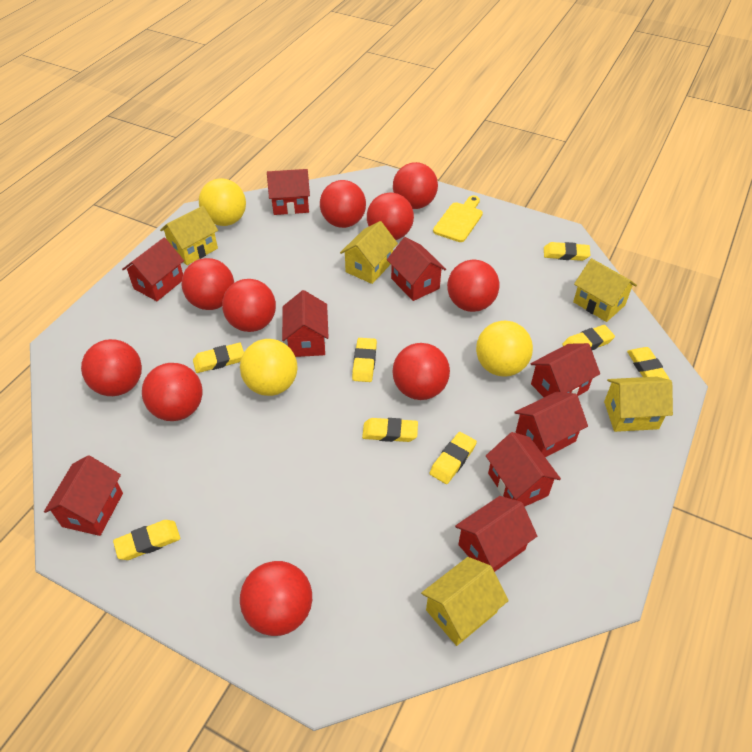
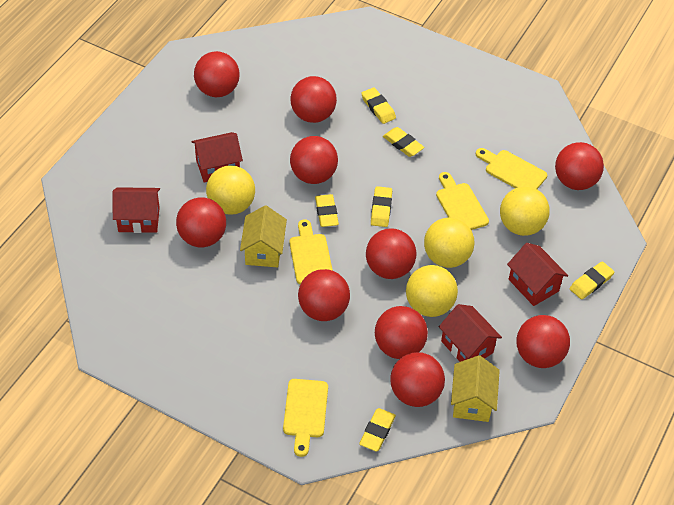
red house: [44,455,123,536] [122,238,184,301] [267,169,310,215] [282,290,329,357] [387,237,446,301] [455,496,537,572] [486,432,561,507] [514,392,588,457] [530,343,600,397] = 9 -> [112,187,160,233] [191,132,243,183] [439,304,502,362] [507,243,568,306] = 4
yellow ball: [199,178,246,226] [240,339,298,396] [476,321,533,376] = 3 -> [206,165,255,215] [406,265,458,317] [424,218,475,268] [500,186,550,236] = 4
yellow cutting board: [433,196,483,242] = 1 -> [283,379,328,457] [289,219,333,284] [436,172,489,230] [476,148,547,189] = 4
yellow eraser: [113,520,180,560] [193,343,244,373] [352,338,377,382] [362,418,418,442] [430,432,477,484] [544,242,590,261] [562,325,615,350] [627,347,670,380] = 8 -> [315,194,339,227] [359,408,396,452] [361,87,396,124] [371,186,392,227] [383,127,424,157] [570,261,614,300] = 6
yellow house: [160,206,218,265] [340,221,398,284] [421,557,509,646] [573,258,637,322] [604,377,673,432] = 5 -> [240,205,287,267] [451,355,500,422] = 2

